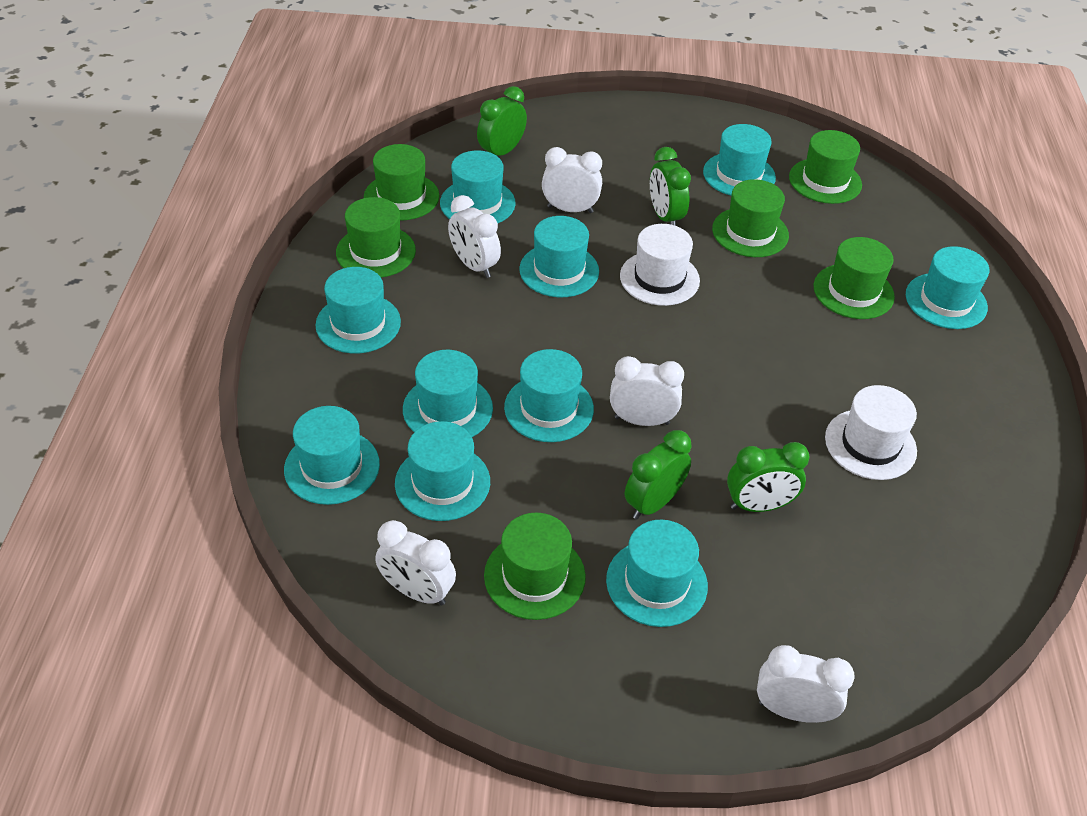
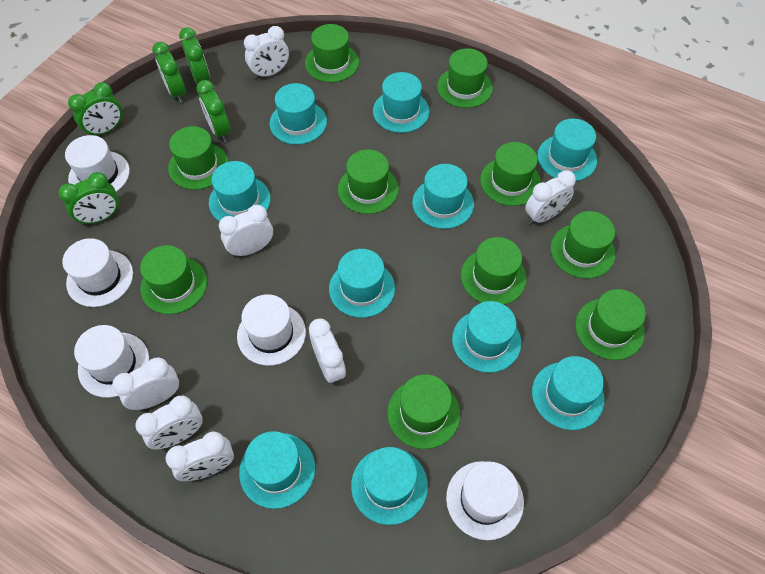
green clock: [477,86,527,156] [625,430,692,519] [650,147,691,226] [727,442,810,512] = 4 -> [58,172,120,225] [68,82,123,135] [152,42,186,103] [179,27,210,84] [196,80,230,142] = 5
green hat: [336,197,416,278] [364,144,440,221] [484,513,586,620] [712,179,789,257] [789,130,862,204] [814,237,895,319] = 6 -> [140,245,207,314] [168,126,228,190] [305,24,359,82] [338,149,399,214] [387,374,460,449] [437,48,493,108] [461,237,527,305] [480,142,541,206] [550,211,615,279] [575,289,646,360] = 10
white clock: [375,520,456,606] [448,195,501,278] [542,147,602,213] [610,356,684,426] [757,645,855,723] = 5 -> [112,358,179,410] [135,396,203,450] [166,432,234,481] [219,205,273,257] [244,26,289,79] [309,319,346,385] [525,170,576,224] = 7
white hat: [620,224,700,306] [825,385,917,480] = 2 -> [62,238,133,307] [65,135,130,192] [74,325,149,398] [237,294,306,366] [446,461,524,540] = 5

